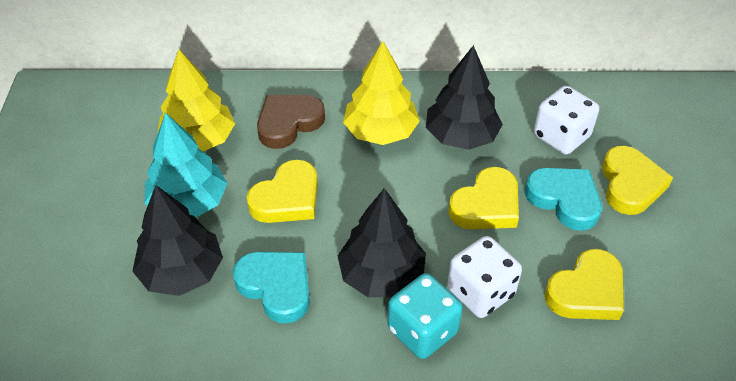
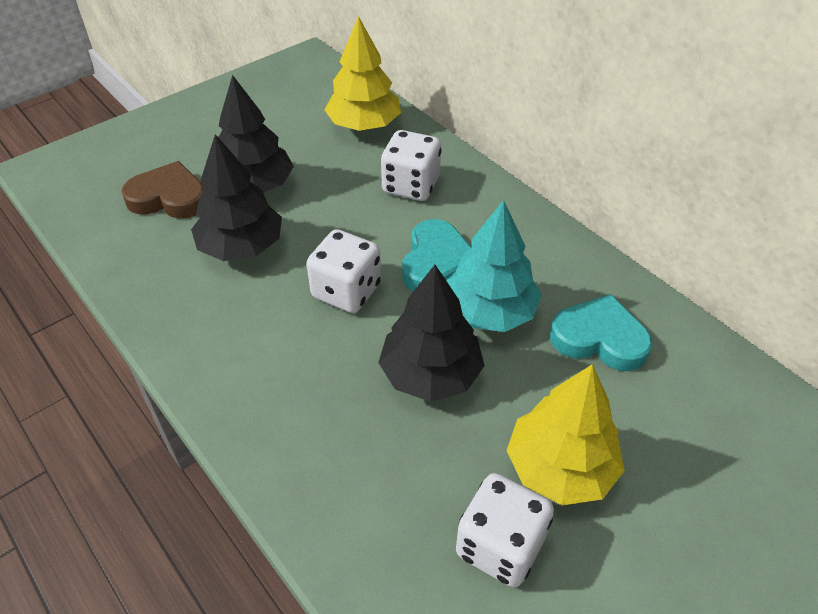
turquoise dice: [388,273,463,359] = 1 -> none = 0
white dice: [447,236,522,318] [534,86,599,154] = 2 -> [306,229,381,313] [381,130,442,201] [456,473,554,587] = 3
yellow heart: [246,160,318,223] [448,167,519,229] [544,249,624,320] [602,146,673,215] = 4 -> none = 0

